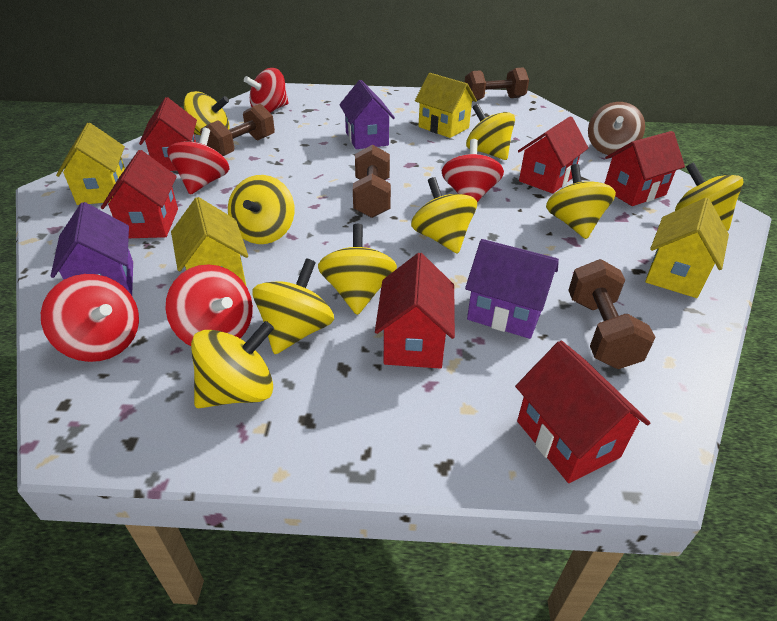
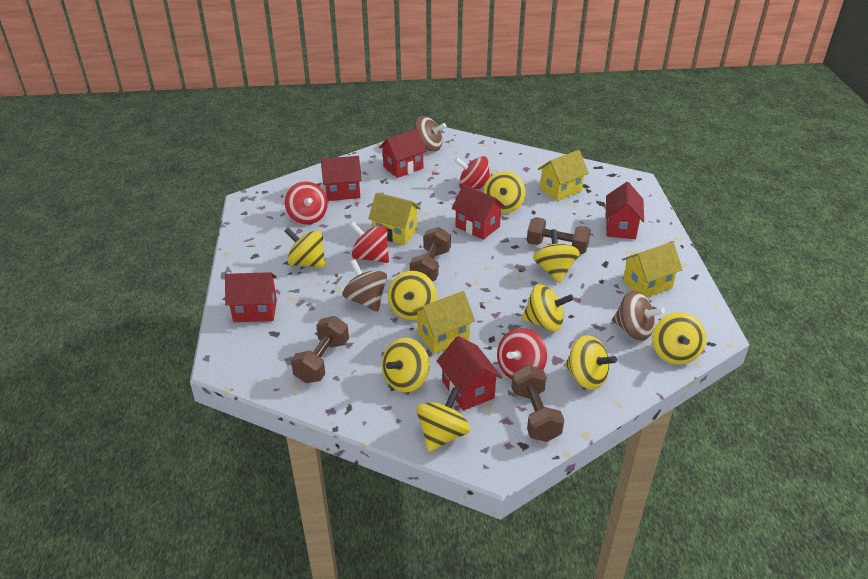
brown spinning top: [588,102,645,155] = 1 -> [343,259,387,312] [414,116,446,152] [612,290,665,341] = 3
purple house: [51,202,133,295] [339,80,395,149] [465,239,559,339] = 3 -> none = 0
red spinning top: [41,274,139,362] [165,264,253,346] [167,128,229,195] [244,68,289,113] [442,139,504,202] = 5 -> [285,181,328,224] [350,222,389,263] [455,156,490,189] [497,328,547,379] = 4

